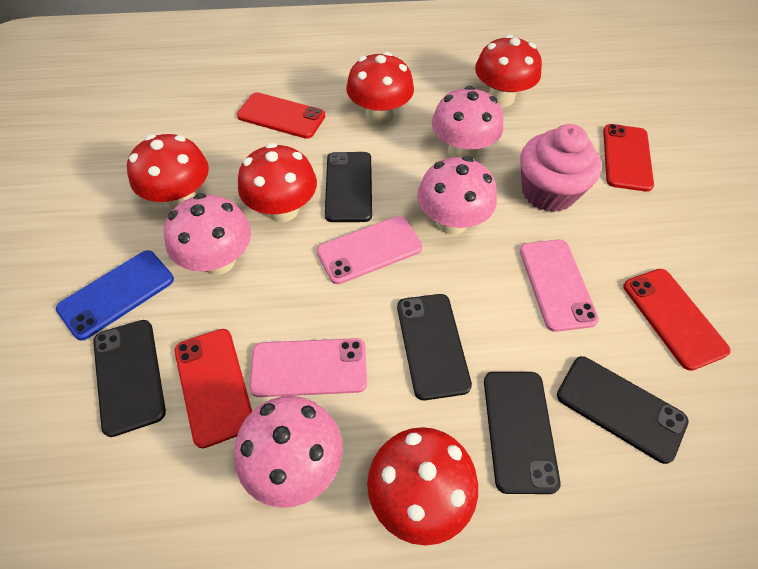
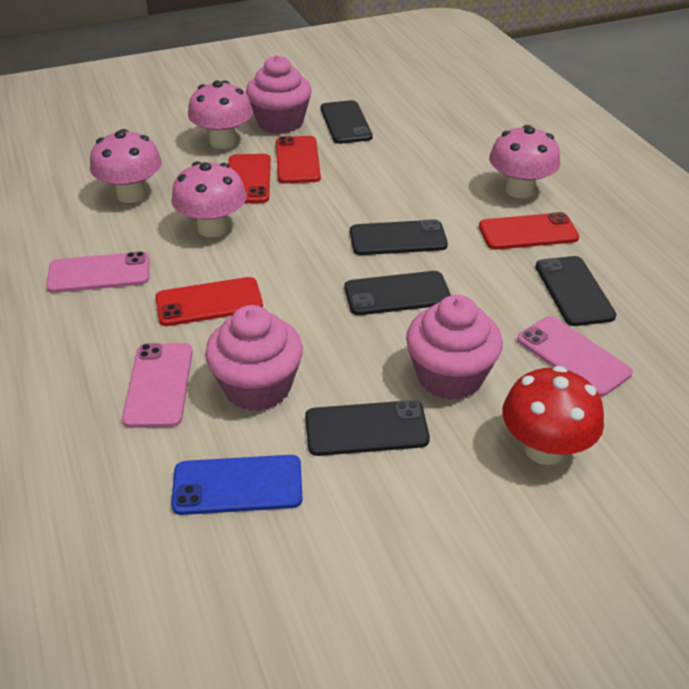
pink cupcake: [520,124,602,212] = 1 -> [205,305,303,411] [246,55,312,134] [406,295,503,400] = 3
red mushroom: [127,134,209,210] [238,143,317,222] [346,52,414,125] [367,427,478,546] [475,35,542,107] = 5 -> [502,366,604,465] = 1

